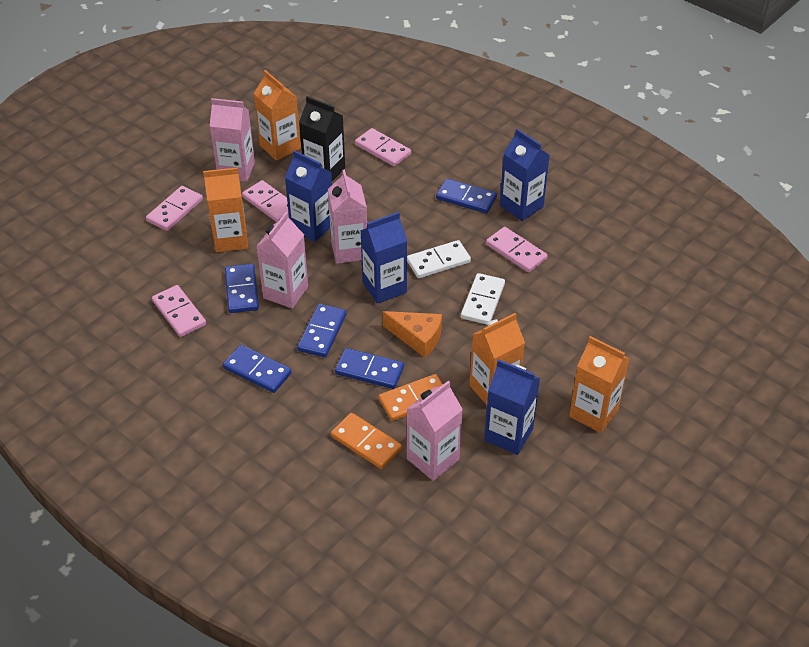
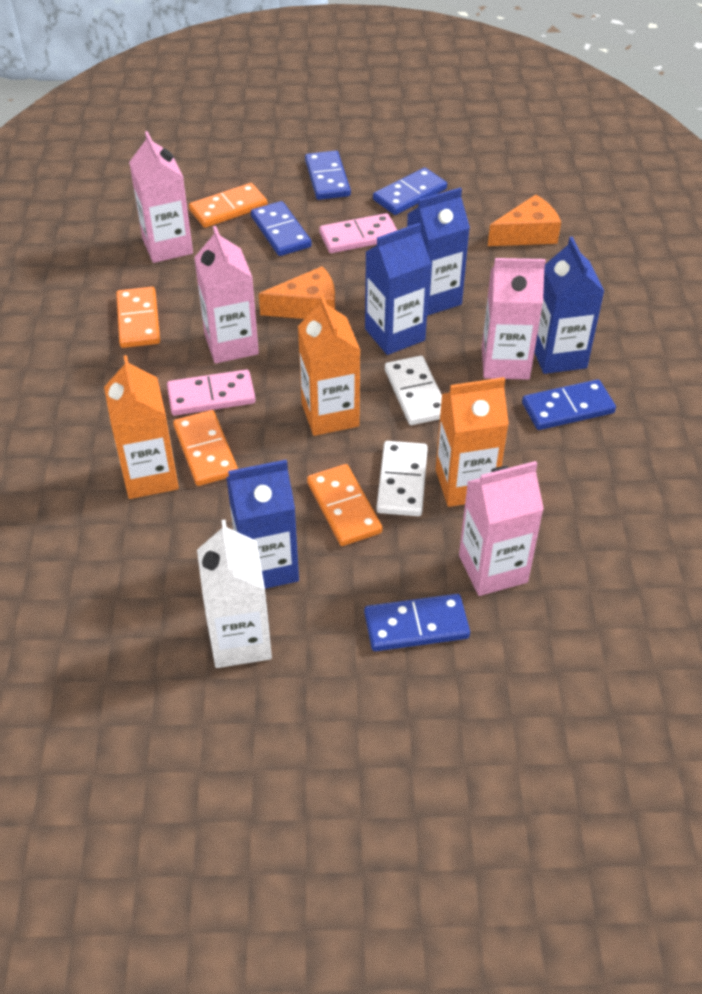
black carton: [299,96,345,181] = 1 -> none = 0
orange carton: [203,167,248,252] [254,70,301,161] [469,313,525,405] [569,336,629,433] = 4 -> [104,355,179,499] [298,295,360,436] [435,377,509,507] = 3
orange cheese: [383,311,442,358] = 1 -> [259,266,335,319] [488,194,561,246] = 2
orange domino: [331,413,402,469] [379,374,443,421] = 2 -> [116,287,160,348] [173,410,238,486] [189,183,268,228] [307,464,382,546] = 4
pink domino: [146,186,203,231] [152,285,206,337] [242,180,289,222] [355,128,411,167] [486,227,547,273] = 5 -> [167,369,256,416] [319,213,397,253] = 2
white carton: none = 0 -> [197,520,272,668] = 1

